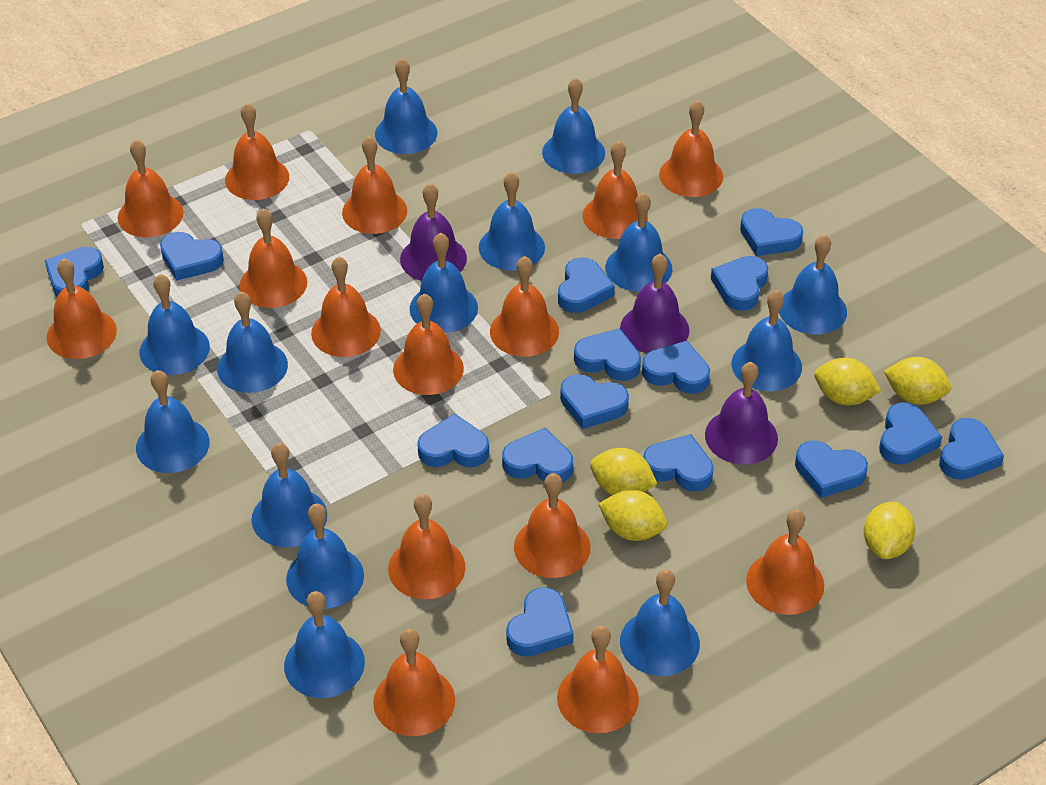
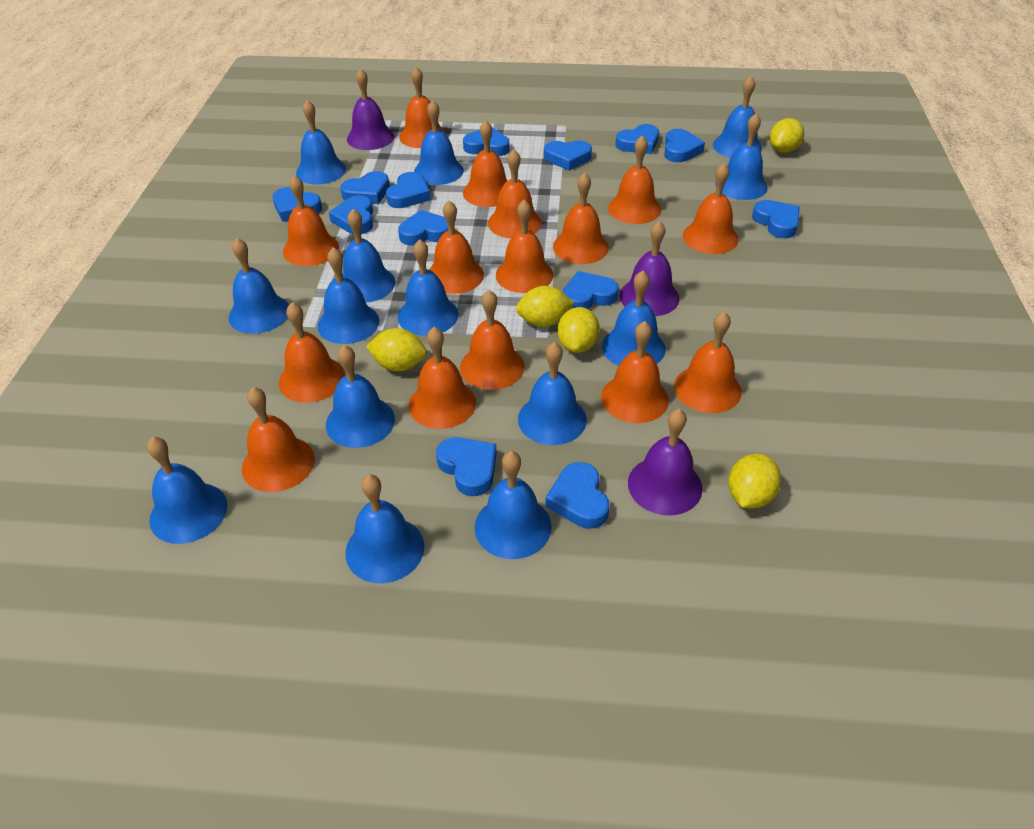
blue heart: [44,247,104,297] [160,232,224,281] [417,414,489,467] [502,428,573,482] [506,587,574,657] [558,257,615,313] [560,374,629,429] [574,328,641,381] [642,341,710,394] [643,434,714,492] [711,256,768,311] [740,208,803,256] [795,440,868,498] [879,402,942,465] [939,418,1004,480] = 15 -> [273,187,322,222] [329,195,373,234] [340,171,390,204] [386,172,431,208] [398,210,448,245] [436,437,497,496] [463,128,509,156] [544,141,592,171] [545,462,610,529] [563,271,619,309] [615,124,659,154] [664,129,705,162] [752,200,800,238] = 13

